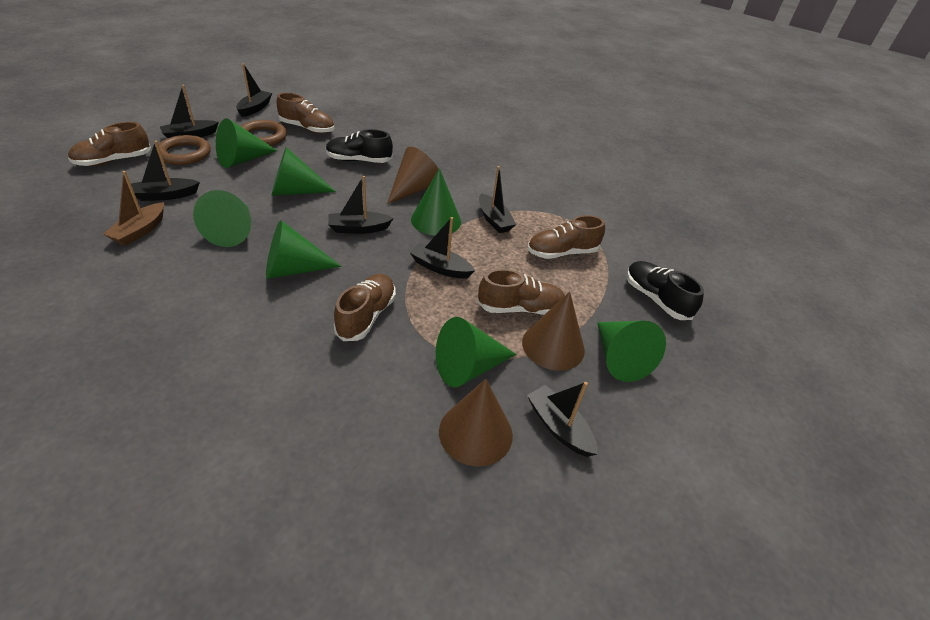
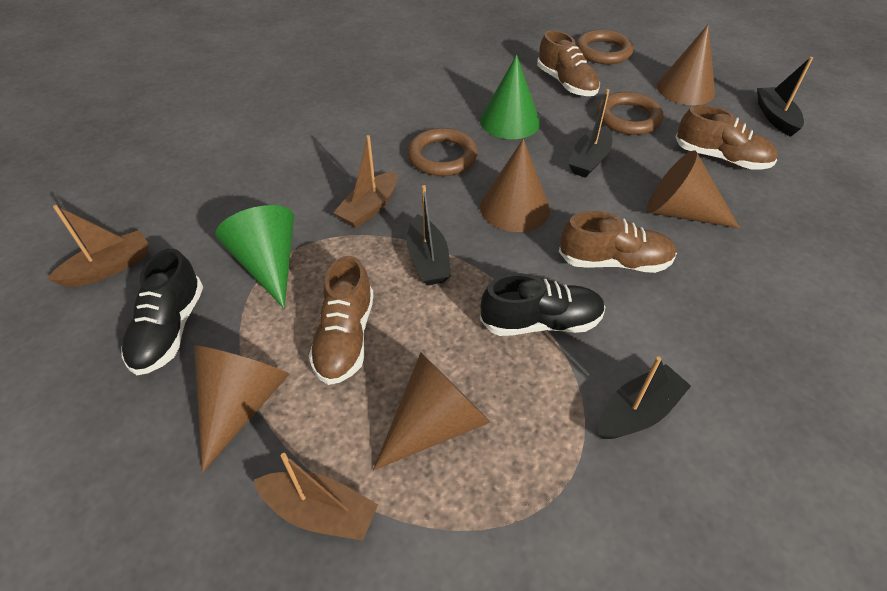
black boat: [131,141,200,201] [160,85,219,138] [236,63,272,117] [328,176,394,234] [410,217,475,279] [479,166,516,233] [527,382,598,457] = 7 -> [407,185,451,285] [568,89,612,178] [598,357,691,439] [757,57,813,137] = 4
brown boat: [103,171,164,246] = 1 -> [47,205,149,287] [254,453,378,541] [333,135,398,228] = 3
brown cone: [387,147,438,204] [439,379,513,467] [522,292,585,371] = 3 -> [194,346,289,473] [373,352,491,470] [480,139,550,232] [647,150,740,228] [657,25,715,105] = 5
brown ring: [156,135,211,165] [241,120,287,146] = 2 -> [407,128,478,176] [576,30,634,64] [597,92,664,135] = 3
brown shoe: [68,122,151,166] [276,93,334,133] [334,274,396,341] [477,269,565,315] [527,215,605,259] = 5 -> [309,256,374,385] [537,30,600,96] [559,211,677,273] [676,105,778,170] = 4
green cone: [193,190,251,247] [216,118,278,168] [266,220,342,279] [272,147,336,196] [411,168,461,236] [436,317,516,387] [597,321,666,382] = 7 -> [215,205,294,308] [480,55,540,139] = 2

